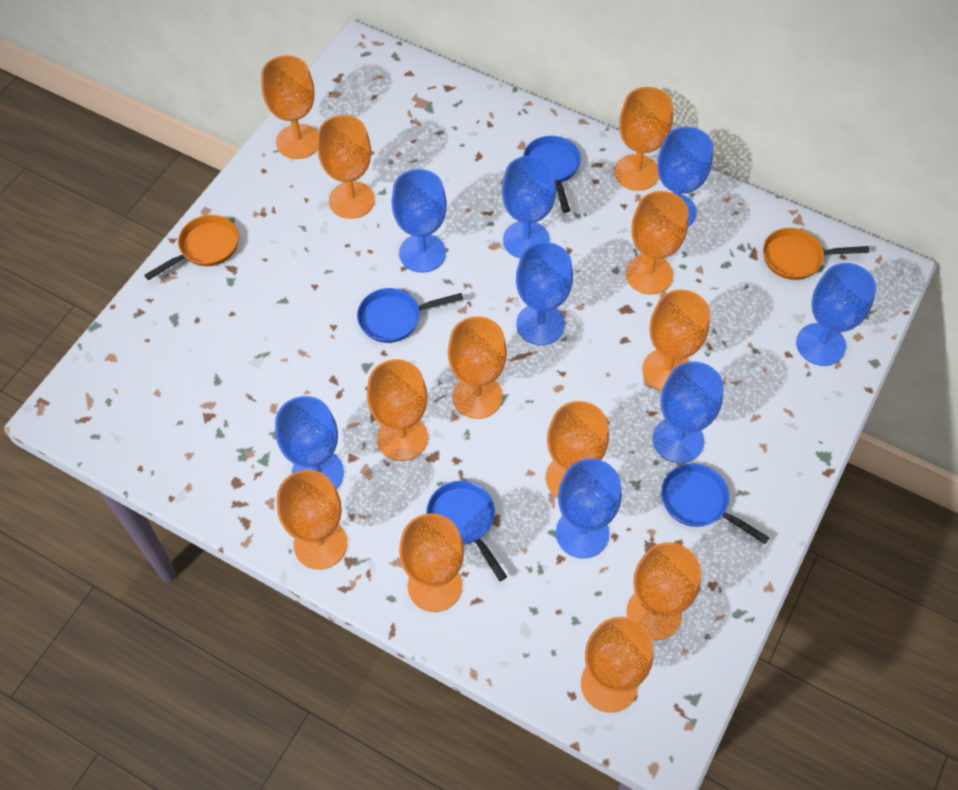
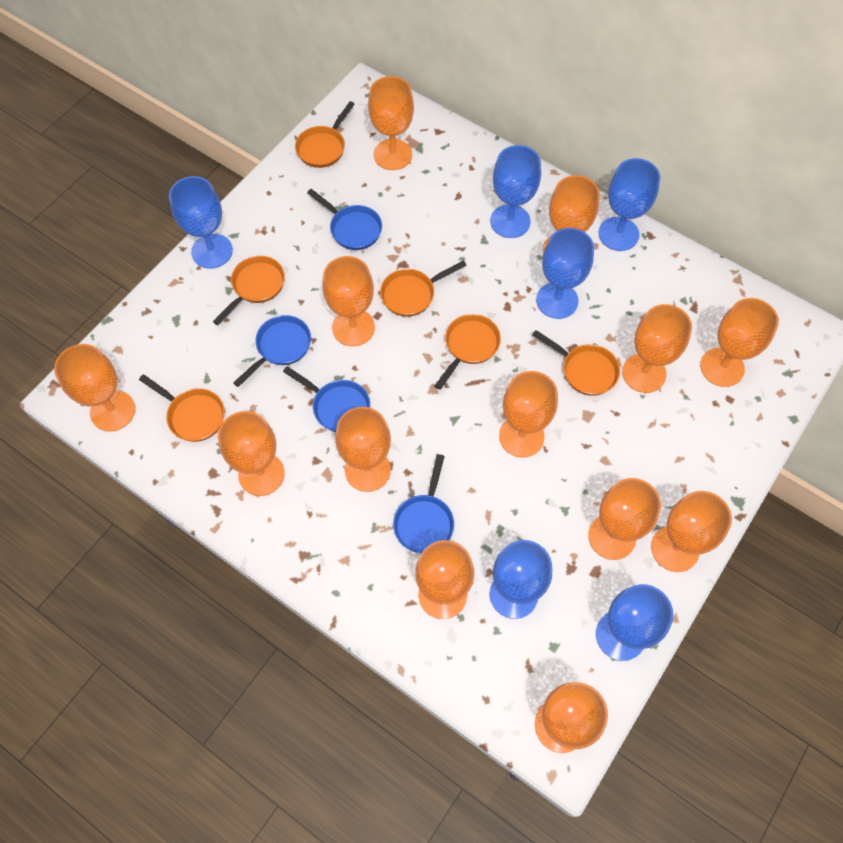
blue goblet: [275,396,344,489] [391,169,447,273] [502,156,557,258] [516,242,573,345] [556,459,622,559] [653,362,724,463] [657,127,713,227] [796,263,876,366] = 8 -> [169,176,233,269] [490,145,541,238] [490,540,552,619] [536,228,594,319] [596,584,673,661] [598,158,661,251] = 6
orange goblet: [261,55,318,159] [277,470,347,570] [317,115,375,219] [367,359,428,461] [399,513,464,612] [448,316,507,419] [546,401,609,498] [581,617,653,713] [614,87,673,191] [626,191,688,294] [626,542,701,640] [642,290,710,391] = 12 -> [54,344,135,431] [218,411,284,496] [322,256,375,346] [335,407,391,492] [368,76,414,170] [415,540,474,619] [499,371,558,457] [535,682,608,753] [543,175,600,253] [588,478,661,560] [622,304,692,393] [651,491,732,572] [700,298,779,387] = 13
orange pan: [144,215,239,280] [763,228,869,280] = 2 -> [139,374,225,442] [213,256,285,325] [295,101,355,168] [380,260,467,317] [435,314,501,390] [532,330,620,396] = 6

